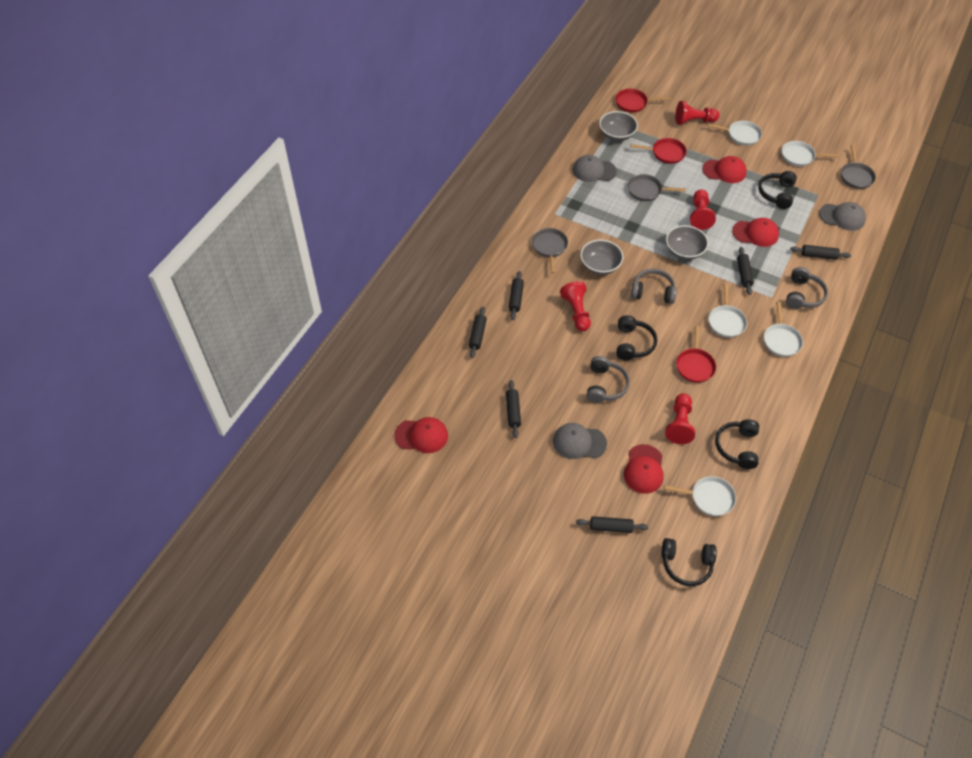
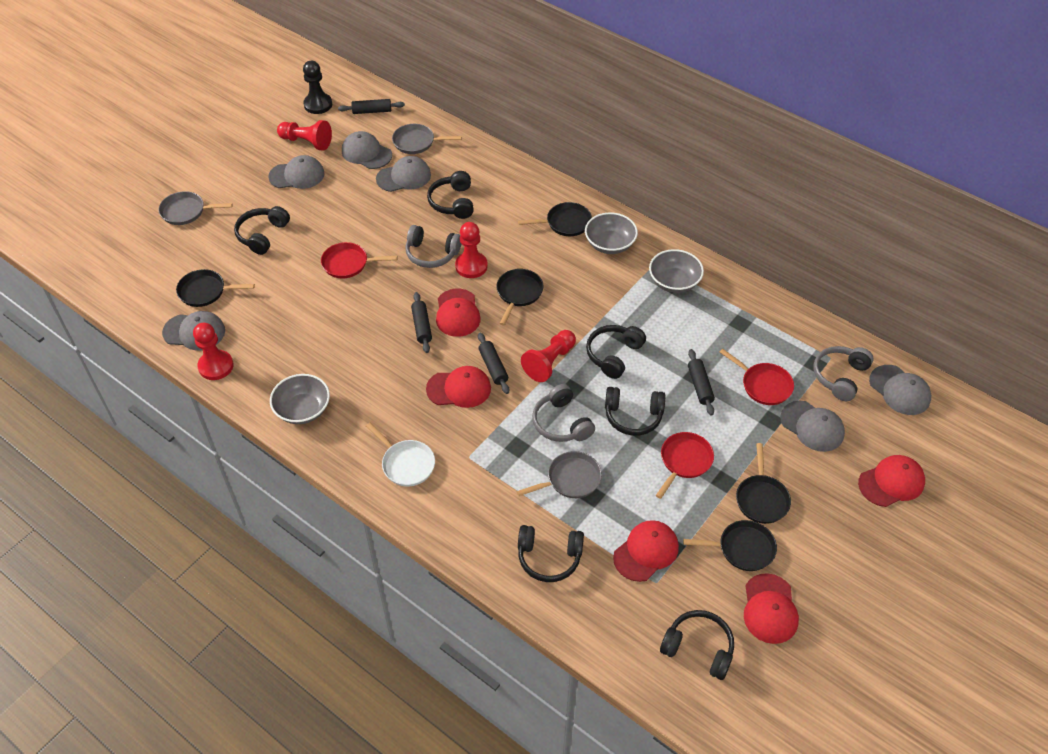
black headphones: [617,315,657,361] [662,538,717,586] [715,419,759,469] [758,171,797,209] = 4 -> [234,206,290,255] [427,171,474,219] [518,525,584,582] [586,325,646,379] [605,387,665,436] [660,610,734,680] = 6
black pan: none = 0 -> [176,269,255,307] [496,269,544,325] [518,202,592,236] [683,520,777,571] [736,443,791,524] = 5
black pawn: none = 0 -> [303,61,332,114] = 1
black rolling pin: [469,307,487,358] [506,380,521,438] [509,271,524,320] [576,516,648,533] [737,247,754,295] [790,245,851,260] = 6 -> [338,99,405,114] [411,292,432,353] [478,333,509,394] [688,349,715,415] = 4
grey cap: [553,423,607,459] [573,155,617,182] [819,202,866,231] = 3 -> [162,311,225,350] [268,155,325,189] [342,131,392,169] [376,156,431,192] [780,401,845,452] [869,365,931,415] = 6
red cap: [394,417,448,453] [624,444,664,494] [702,156,747,183] [732,218,779,247] = 4 -> [426,366,491,408] [436,289,481,337] [613,520,679,582] [744,573,799,644] [858,455,925,507] = 5
white pan: [664,476,736,516] [707,121,762,146] [709,284,747,338] [764,302,803,357] [782,141,839,166] = 5 -> [366,423,435,487] = 1

